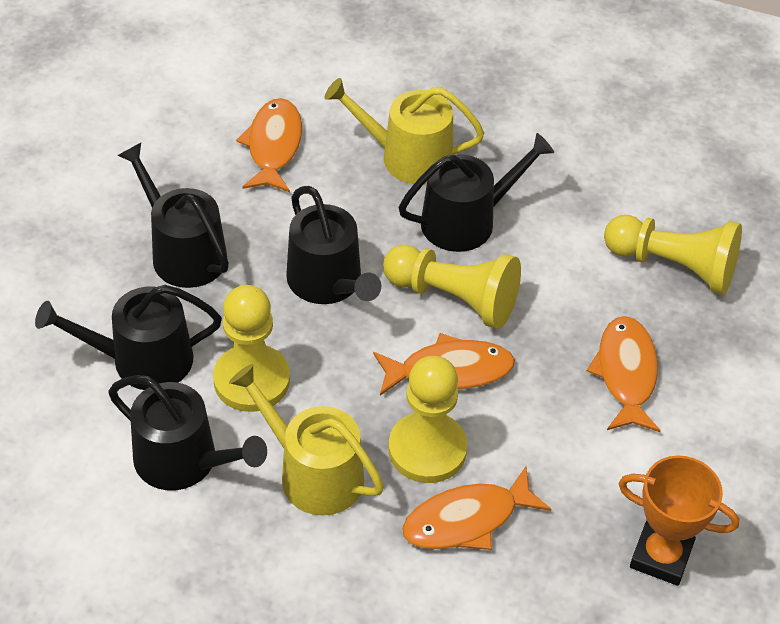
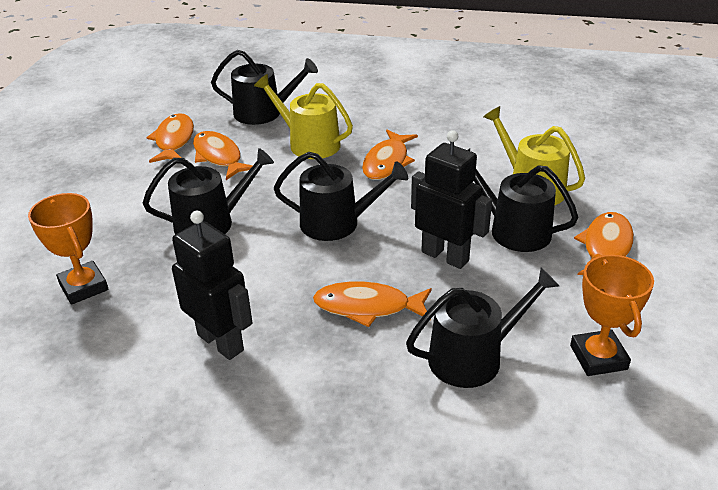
black robot: none = 0 -> [172,211,253,360] [411,130,492,269] = 2
orange fish: [236,98,302,192] [373,333,515,395] [402,466,551,550] [587,316,661,432] = 4 -> [146,113,194,163] [193,131,253,180] [313,281,432,327] [362,130,418,180] [574,212,634,275] = 5
orange trophy: [618,456,739,586] = 1 -> [28,193,109,305] [570,254,654,376] = 2
yellow pawn: [213,285,290,412] [383,245,521,329] [389,356,467,483] [604,215,742,295] = 4 -> none = 0

